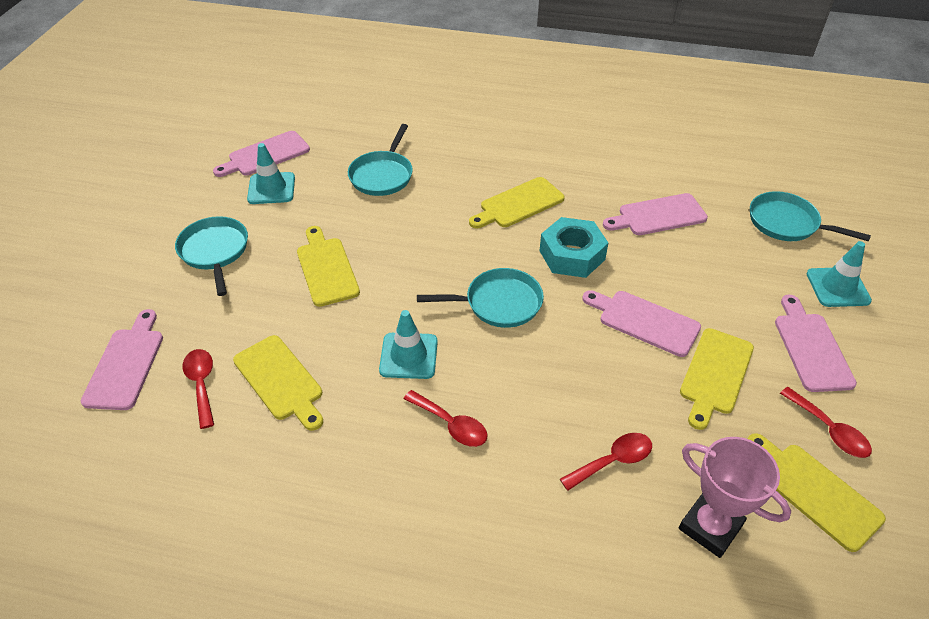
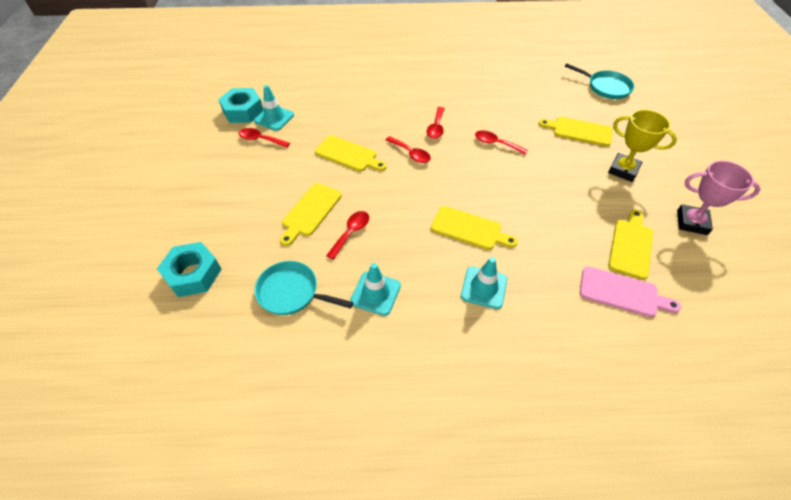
pink cutting board: [81,309,163,410] [213,131,310,177] [582,290,701,357] [603,193,708,235] [775,295,857,392] = 5 -> [580,266,681,317] = 1
red spoon: [182,349,214,429] [403,390,487,447] [560,433,652,491] [780,387,872,458] = 4 -> [238,128,290,148] [326,211,369,260] [385,136,431,163] [427,107,445,139] [475,130,528,155] = 5
turquoise nut: [539,217,608,278] = 1 -> [157,242,221,297] [218,88,264,123] = 2
turquoise pan: [175,216,248,296] [348,124,413,196] [417,268,544,328] [750,191,871,241] = 4 -> [254,261,353,315] [565,63,634,99] = 2
yellow trophy: none = 0 -> [608,110,677,182] = 1

